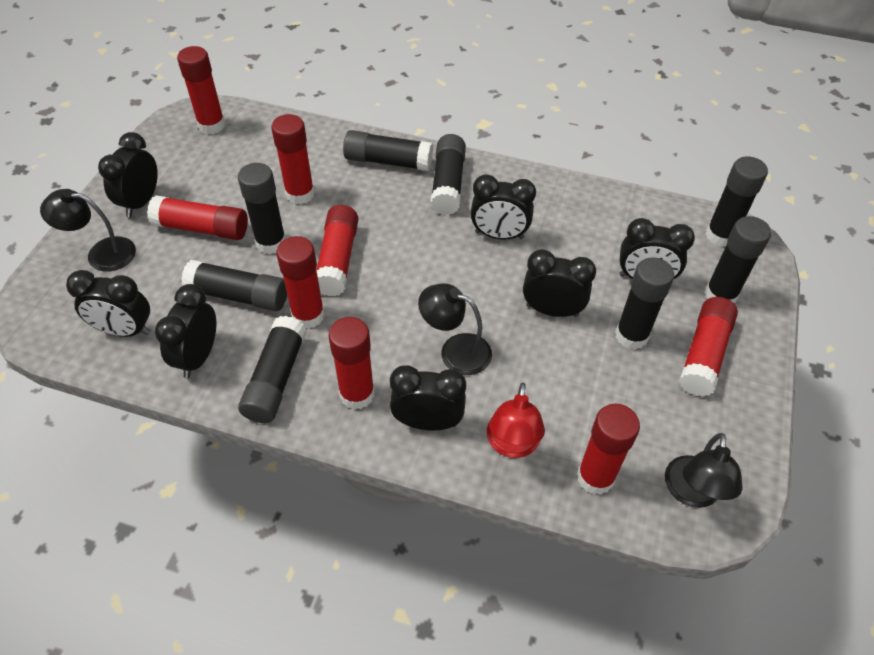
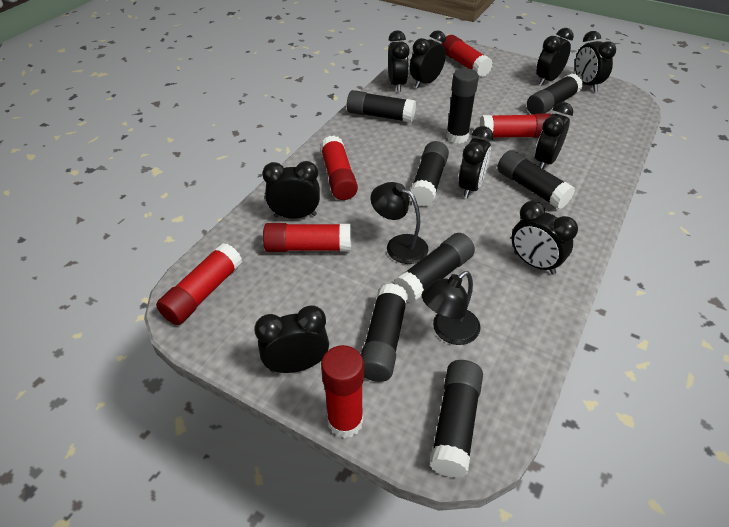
black clock: [66,270,151,337] [98,132,158,217] [155,284,216,378] [390,365,466,431] [470,174,536,240] [523,249,596,317] [620,218,695,279] = 7 -> [254,305,329,373] [262,161,320,219] [388,30,410,92] [410,30,446,88] [458,126,493,198] [511,201,578,275] [535,102,573,169] [536,28,574,86] [575,31,616,92] = 9
black lamp: [40,189,136,272] [418,283,492,375] [665,433,742,508] = 3 -> [370,182,428,264] [421,271,480,345] = 2
red glue stick: [147,195,248,240] [177,46,225,134] [271,114,315,204] [276,236,325,329] [316,205,359,296] [328,317,375,409] [577,404,640,495] [679,297,738,397] = 8 -> [156,243,242,325] [263,223,351,252] [320,136,358,200] [321,345,364,438] [441,35,493,77] [480,113,552,138] = 6
red lamp: [487,383,545,458] = 1 -> none = 0

